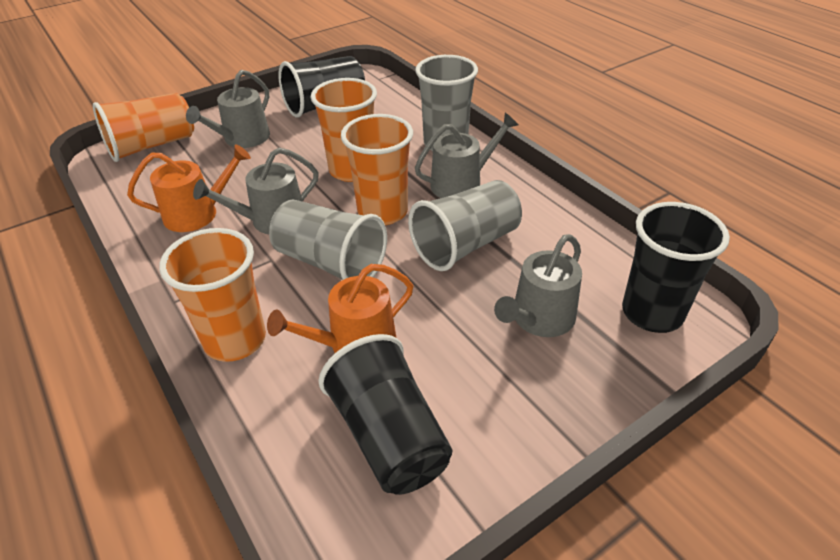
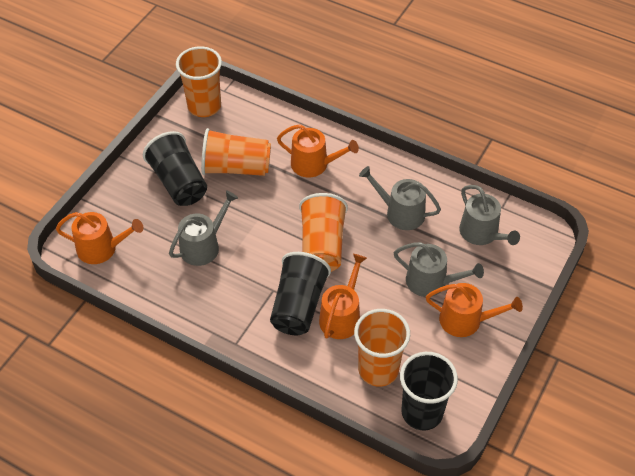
grey cup: [269,200,387,280] [408,180,522,271] [415,55,478,151] = 3 -> none = 0
orange watering can: [127,145,251,232] [267,264,413,353] = 2 -> [56,212,143,264] [277,124,359,177] [319,254,367,339] [426,283,523,337] = 4

